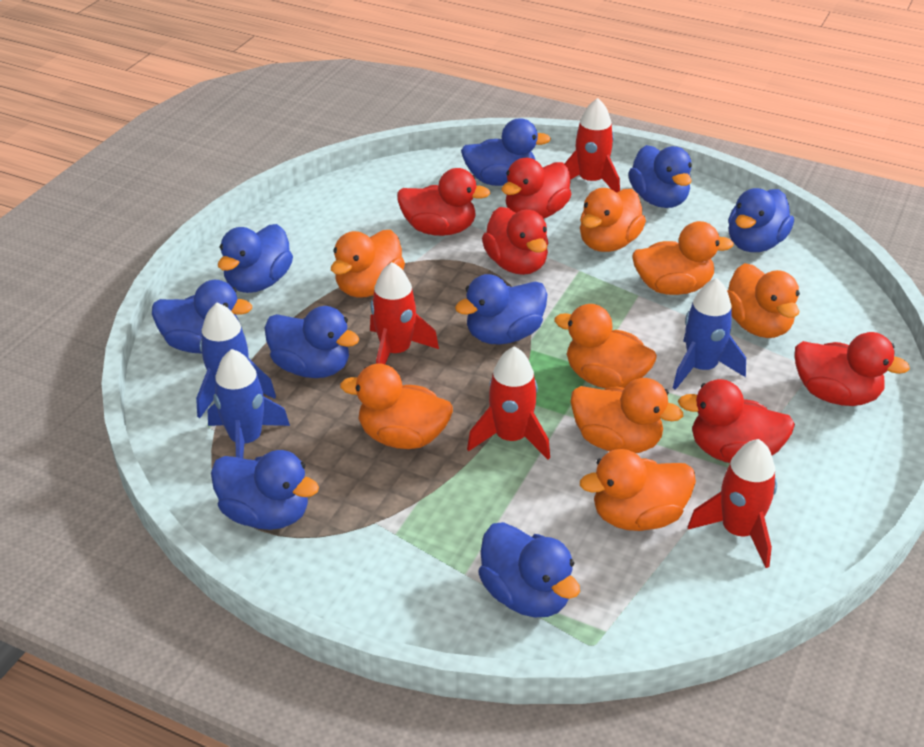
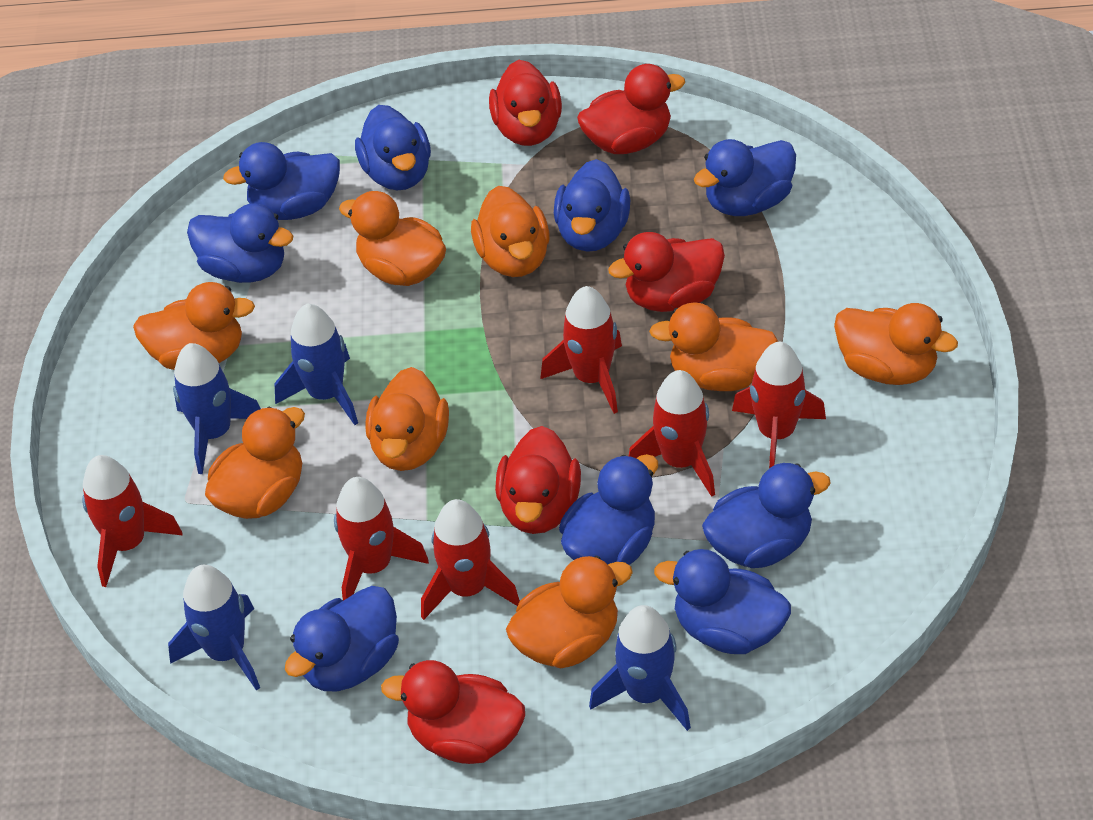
blue rocket: [196,303,276,418] [207,349,290,458] [673,278,746,390] = 3 -> [168,565,260,691] [173,343,261,474] [274,304,358,425] [589,605,691,731] = 4
red rocket: [370,262,439,364] [467,346,550,460] [565,98,620,193] [688,439,777,568] = 4 -> [82,455,183,587] [334,477,429,601] [421,499,520,620] [540,286,622,414] [629,370,715,497] [732,342,826,468] = 6

